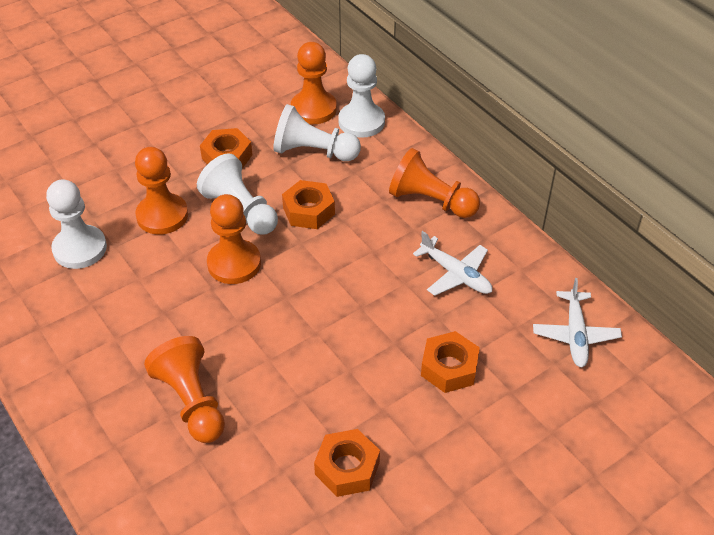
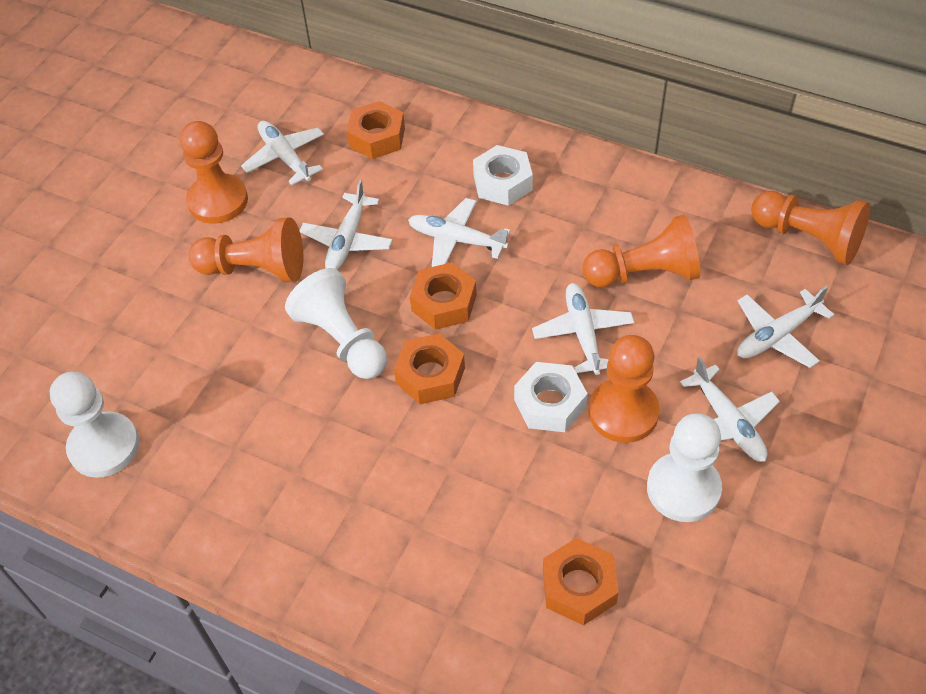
white nut: none = 0 -> [473,145,533,206] [514,362,588,432] = 2
white pawn: [46,179,107,269] [197,153,278,235] [273,104,361,161] [338,54,385,138] = 4 -> [50,372,139,478] [285,268,387,379] [647,413,722,522] = 3
white plane: [413,231,492,296] [533,278,622,368] = 2 -> [241,121,324,185] [300,180,393,270] [408,198,510,267] [532,283,634,375] [680,357,780,462] [737,286,834,368] = 6

